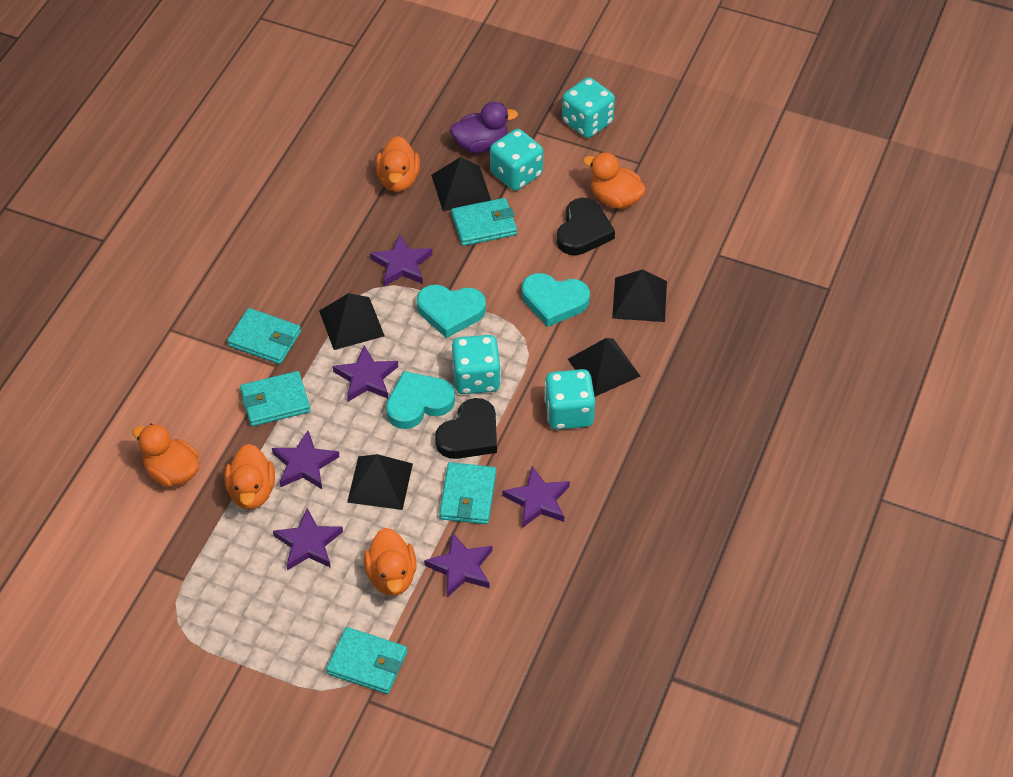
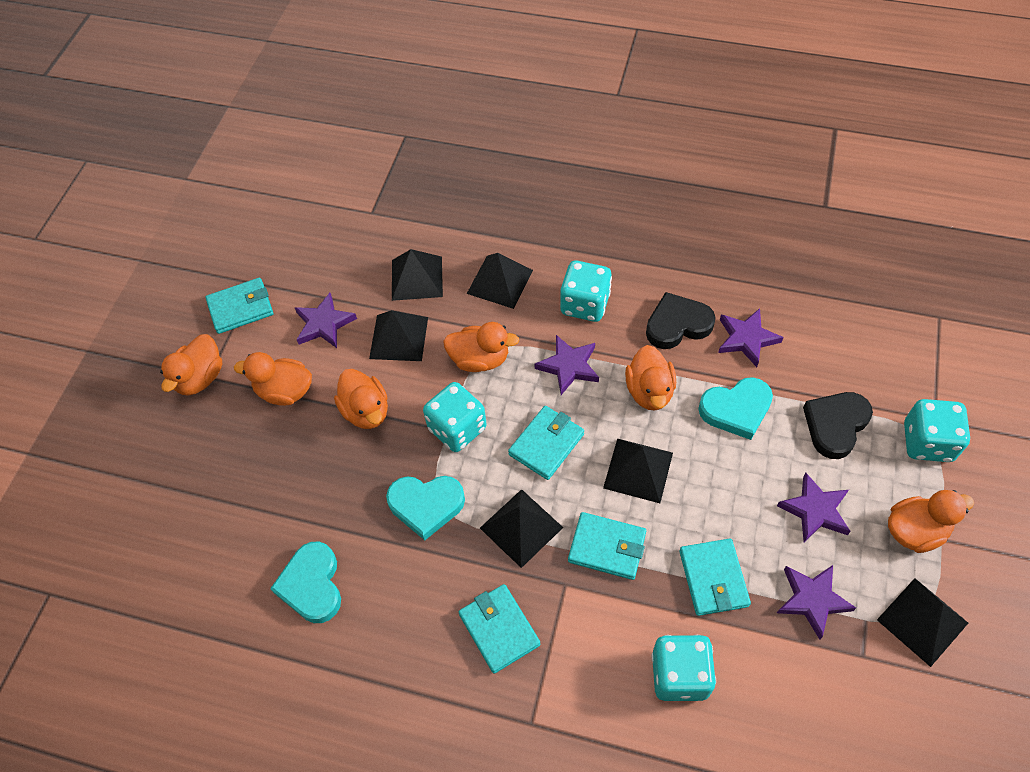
black pyramid: [319,293,385,350] [347,454,413,510] [431,157,491,211] [568,338,641,397] [612,269,667,322] = 5 -> [369,310,428,361] [392,249,443,301] [467,253,533,309] [480,489,563,568] [603,438,673,503] [877,578,968,667] = 6
orange duck: [132,424,199,487] [224,444,275,510] [364,528,417,596] [375,136,420,192] [583,152,646,209] = 5 -> [160,334,222,396] [234,352,312,406] [334,369,388,429] [443,322,519,372] [625,345,676,410] [888,490,974,553] = 6
purple duck: [450,102,518,153] = 1 -> none = 0
purple star: [272,431,340,489] [273,508,343,570] [333,346,398,402] [370,234,432,286] [424,532,492,597] [503,466,570,528] = 6 -> [295,293,357,348] [535,335,599,395] [718,308,784,367] [777,472,851,542] [777,565,856,640] = 5

